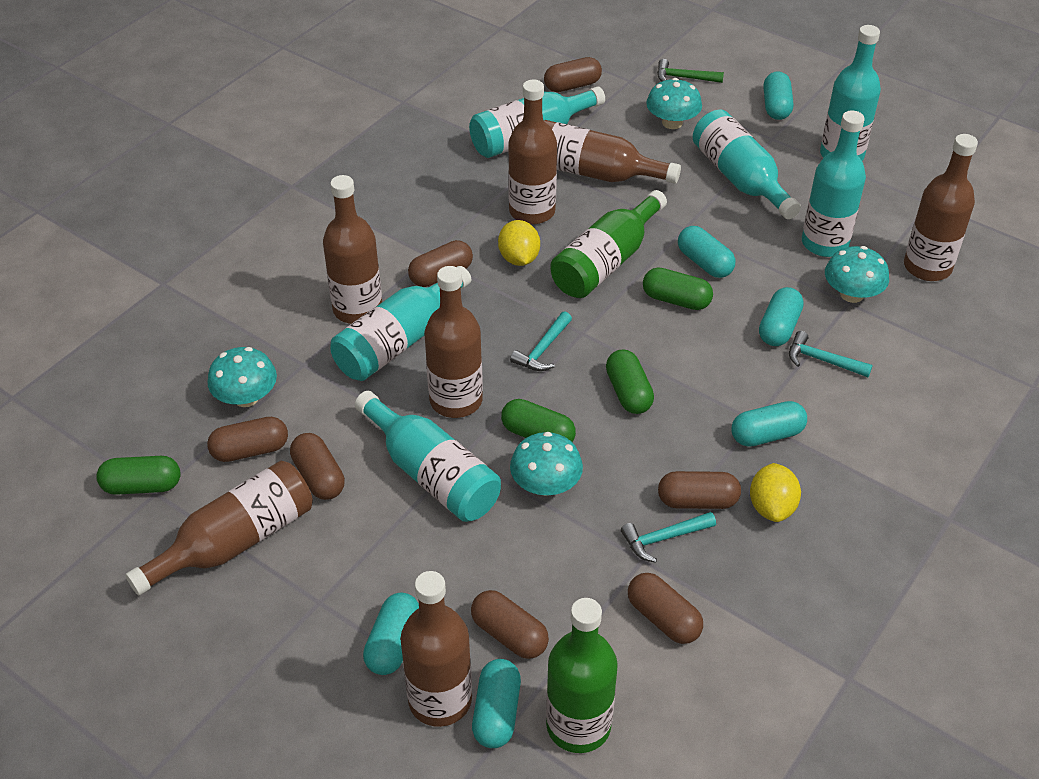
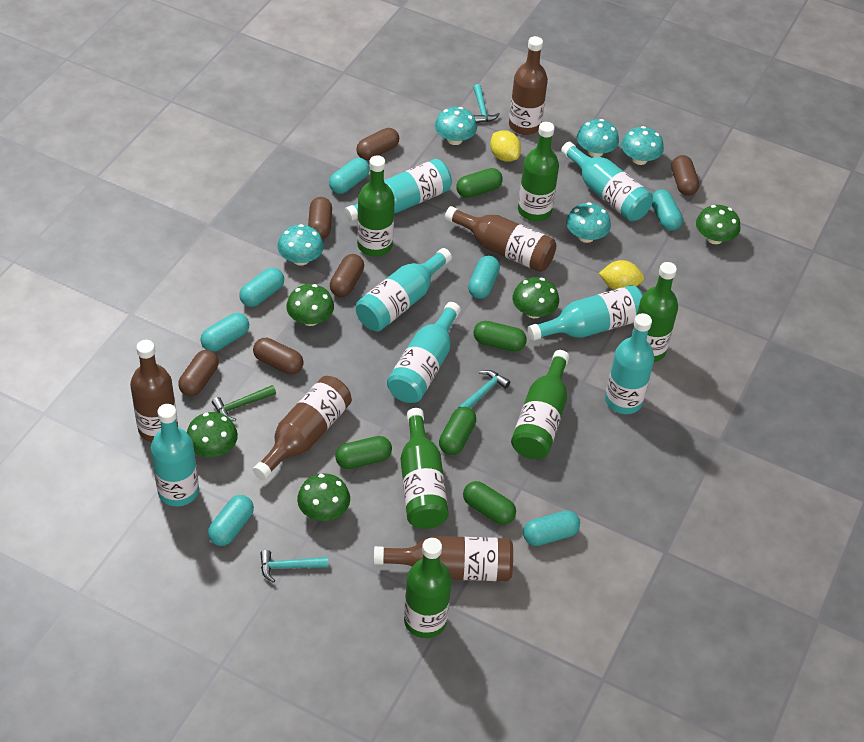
brown bottle: [125,461,313,595] [323,175,382,324] [400,571,472,727] [424,266,483,418] [508,79,557,225] [544,120,681,184] [904,134,978,281] = 7 -> [130,340,178,442] [253,376,352,480] [374,536,513,581] [445,206,556,272] [509,36,548,135] = 5
brown capsule: [207,417,288,462] [290,433,345,500] [408,240,473,287] [471,590,549,659] [544,57,602,92] [628,573,703,644] [658,471,741,509] = 7 -> [178,350,219,396] [253,338,304,374] [308,197,332,239] [330,254,364,297] [356,128,399,160] [671,155,699,196] = 6
green bottle: [546,598,618,753] [550,190,667,298] = 2 -> [357,155,395,256] [401,408,449,529] [404,538,452,638] [511,350,569,459] [518,122,559,221] [632,262,678,362] = 6
green capsule: [96,456,180,495] [501,399,576,442] [606,350,654,414] [643,268,713,310] = 4 -> [335,436,392,469] [439,407,476,455] [456,168,503,198] [463,481,516,525] [473,321,527,352] = 5
green mushroom: none = 0 -> [187,412,238,457] [286,284,334,326] [297,473,350,521] [513,277,559,319] [696,205,740,244] = 5
turquoise bottle: [330,266,471,381] [355,391,501,522] [469,87,605,158] [693,110,801,219] [802,111,866,257] [820,25,881,161] = 6 -> [151,404,199,506] [345,159,452,221] [356,248,452,331] [387,302,461,403] [527,285,643,341] [561,142,653,221] [605,313,654,414] = 7
turquoise capsule: [363,593,419,675] [472,659,521,748] [678,226,735,278] [731,401,807,447] [759,287,804,346] [763,71,793,120] = 6 -> [200,313,249,352] [208,495,254,546] [239,268,284,307] [329,158,370,194] [468,256,500,299] [523,510,580,546] [652,189,683,231] = 7
turquoise mushroom: [208,347,277,407] [510,432,583,496] [646,78,702,129] [825,246,889,303] = 4 -> [277,224,324,266] [435,107,477,145] [566,202,611,243] [577,119,619,157] [621,126,664,165] = 5

